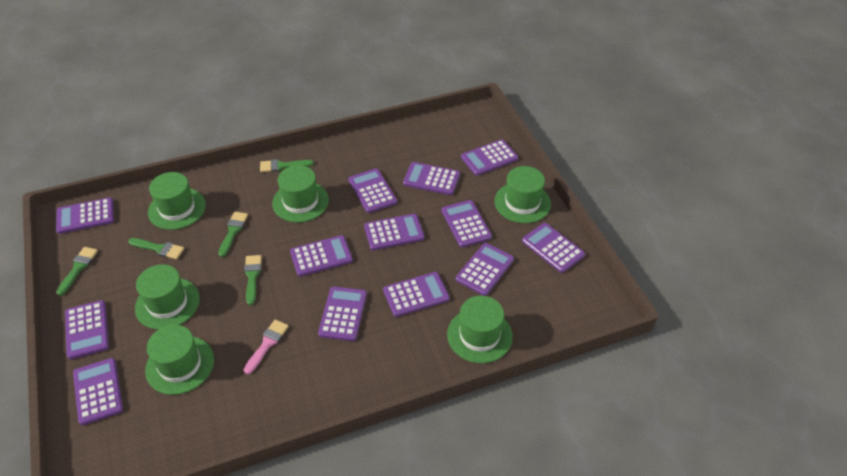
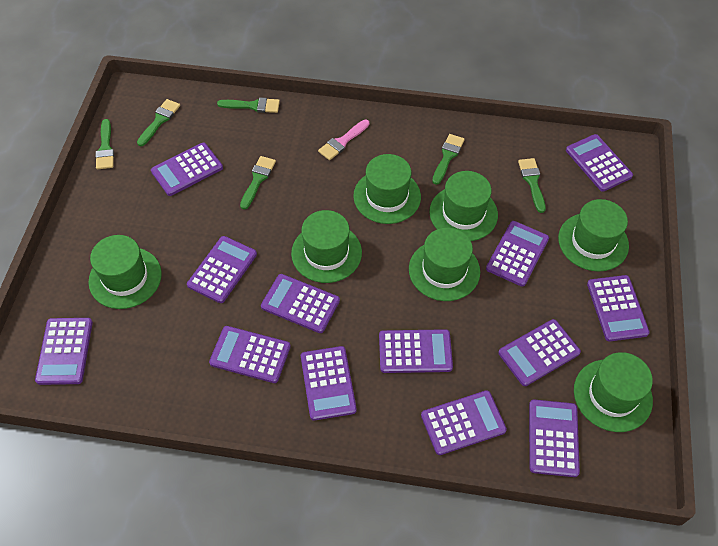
green brush: [56,247,98,296] [128,238,184,259] [218,212,248,257] [244,255,262,305] [260,159,314,172] = 5 -> [96,119,114,169] [137,99,180,146] [217,97,280,113] [240,156,276,210] [432,134,465,185] [518,158,546,213] = 6
green hat: [135,264,200,330] [145,325,214,395] [148,172,206,230] [272,165,329,222] [447,296,513,363] [494,166,551,223] = 6 -> [88,235,162,309] [291,210,362,283] [353,154,421,224] [409,228,480,301] [429,171,498,241] [558,199,629,272] [574,352,653,432] = 7

